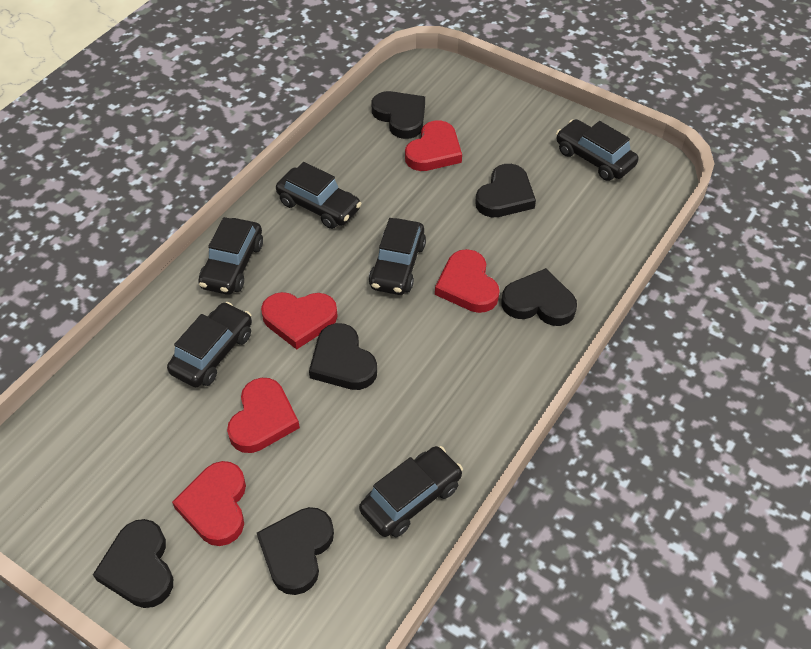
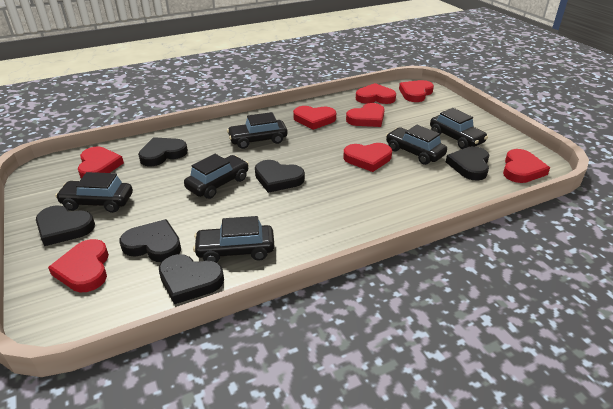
red heart: [172,461,246,546] [227,378,300,453] [261,292,338,350] [405,120,462,171] [435,249,500,313] = 5 -> [48,239,109,292] [78,147,124,179] [293,106,336,130] [343,143,392,172] [346,103,385,127] [356,83,396,104] [399,80,434,102] [503,149,550,183] = 8

